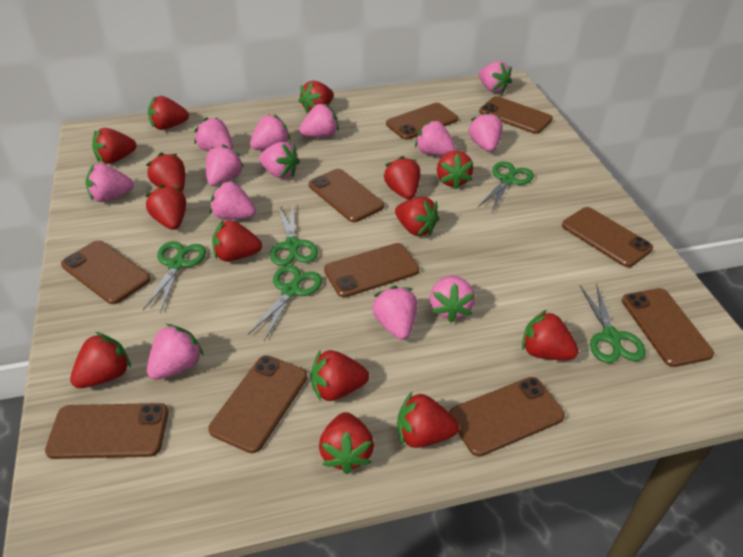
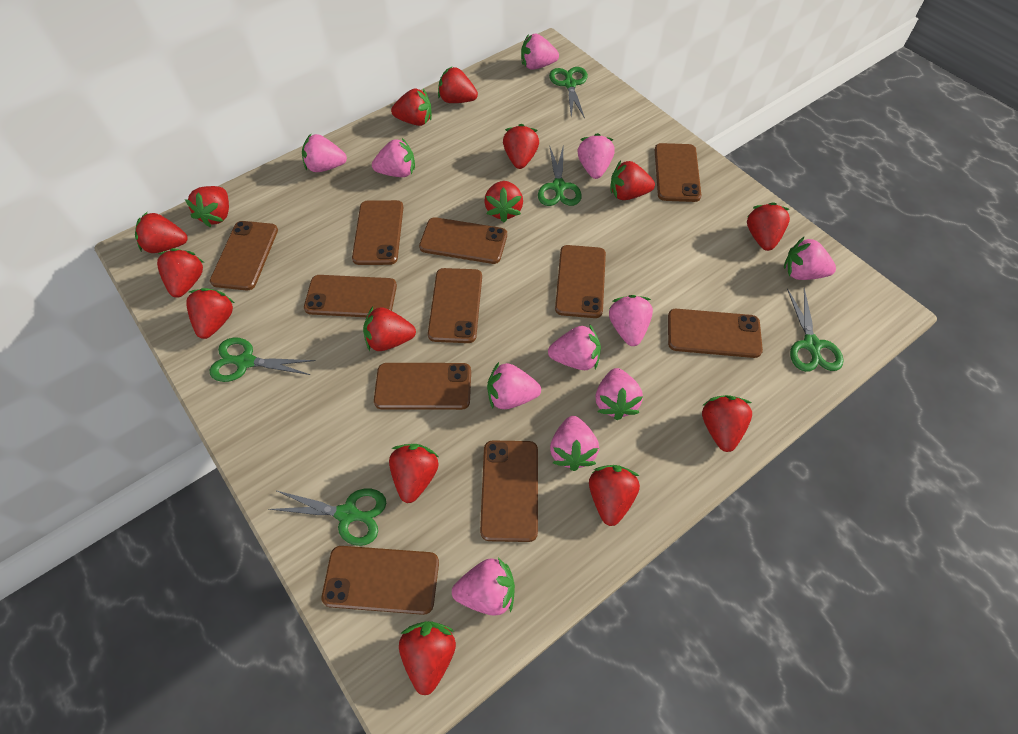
brown phone: [45,403,168,459] [61,240,150,304] [208,355,307,453] [309,169,384,222] [324,243,420,298] [386,103,458,140] [449,377,565,457] [479,96,553,134] [562,207,653,267] [622,288,714,367] = 10 -> [210,221,278,290] [304,275,397,317] [322,546,439,615] [352,200,403,265] [374,363,471,410] [419,217,507,264] [428,268,482,343] [480,441,538,542] [555,245,606,318] [655,143,701,202] [668,309,763,358] = 11
pink strawberry: [86,164,134,202] [147,324,204,380] [194,117,233,152] [206,144,244,187] [210,180,256,220] [250,114,290,150] [259,142,300,179] [299,103,339,137] [372,286,417,340] [415,120,456,156] [430,275,475,323] [468,112,503,152] [479,61,512,93] = 13 -> [302,134,347,172] [372,138,415,177] [452,558,515,616] [487,362,541,409] [521,33,559,70] [548,324,601,370] [550,416,599,471] [578,133,615,179] [595,368,643,420] [609,295,653,346] [784,237,836,280] = 11
red strawberry: [70,332,131,388] [92,128,137,164] [145,185,186,230] [146,152,185,192] [148,96,189,130] [212,220,262,262] [299,81,334,114] [311,350,369,401] [319,412,374,474] [384,156,420,199] [395,197,439,236] [397,392,459,448] [437,151,474,189] [522,310,579,360] = 14 -> [135,212,188,253] [157,248,204,298] [185,186,229,227] [186,288,234,339] [363,307,416,351] [389,444,438,503] [391,88,432,126] [399,621,456,695] [438,67,478,103] [484,181,523,222] [503,124,539,169] [589,465,640,526] [610,161,655,200] [702,395,752,452] [747,202,790,251] = 15

